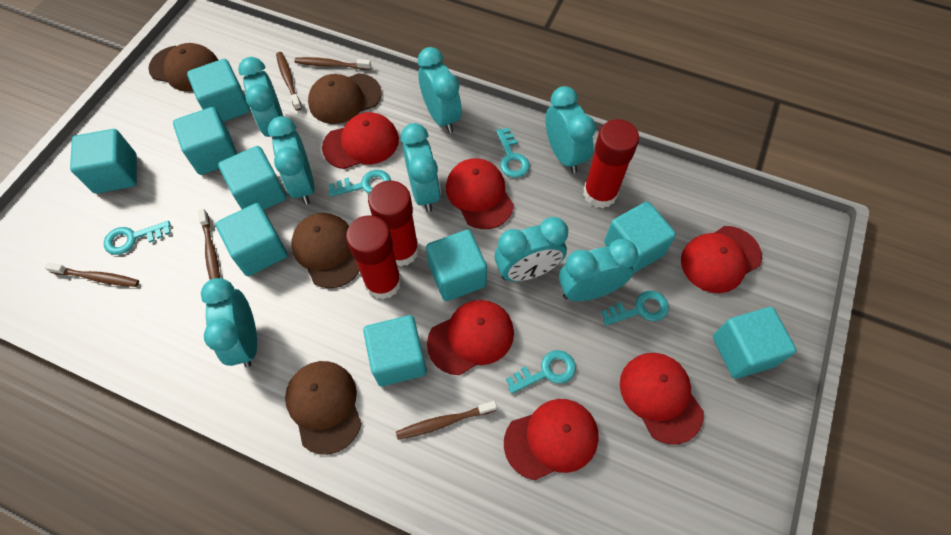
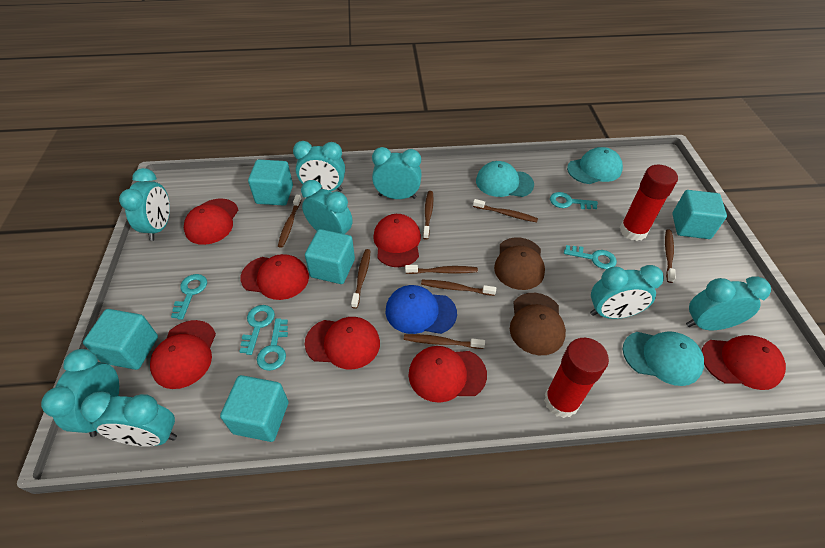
blue cap: none = 0 -> [386,285,457,334] = 1
brown cap: [148,43,218,91] [285,361,362,455] [291,213,360,288] [308,73,381,124] = 4 -> [494,237,545,290] [510,293,566,355] = 2
brown toothbrush: [45,263,139,287] [198,209,220,280] [276,52,302,111] [295,57,371,70] [396,401,497,440] = 5 -> [278,195,302,248] [351,249,371,309] [404,334,485,349] [405,265,478,274] [421,280,496,296] [423,191,433,240] [473,199,538,222] [665,229,676,283] = 8
red cap: [322,112,399,169] [427,300,514,375] [446,158,514,229] [504,399,599,480] [620,353,704,445] [681,226,762,293] = 6 -> [150,320,216,389] [184,198,238,245] [241,254,309,300] [305,317,380,369] [373,214,421,267] [408,346,487,403] [702,335,786,390] = 7
red glue stick: [346,215,402,300] [368,181,419,267] [583,119,639,209] = 3 -> [544,338,609,418] [620,165,678,241] = 2
turquoise cap: none = 0 -> [476,161,534,197] [567,147,623,184] [623,331,704,386] = 3
turquoise cube: [70,129,137,194] [173,107,237,175] [187,59,250,122] [216,203,287,276] [218,146,286,210] [363,315,427,386] [426,230,487,301] [604,201,676,274] [713,307,797,379] = 9 -> [83,309,158,370] [220,375,288,442] [248,160,293,206] [305,229,355,284] [673,190,727,239] = 5

